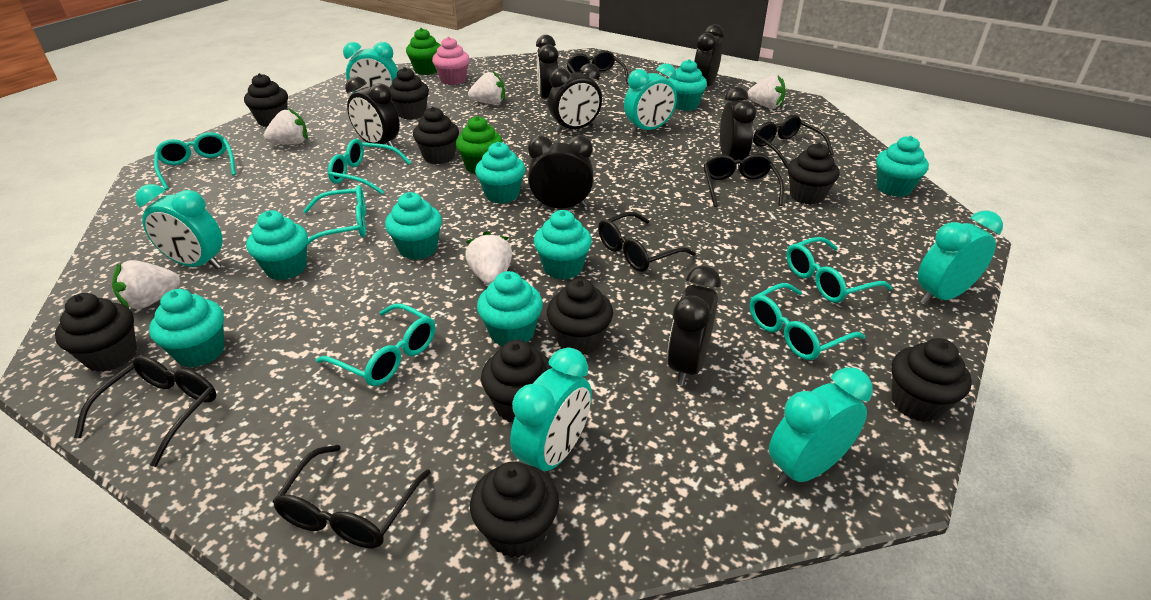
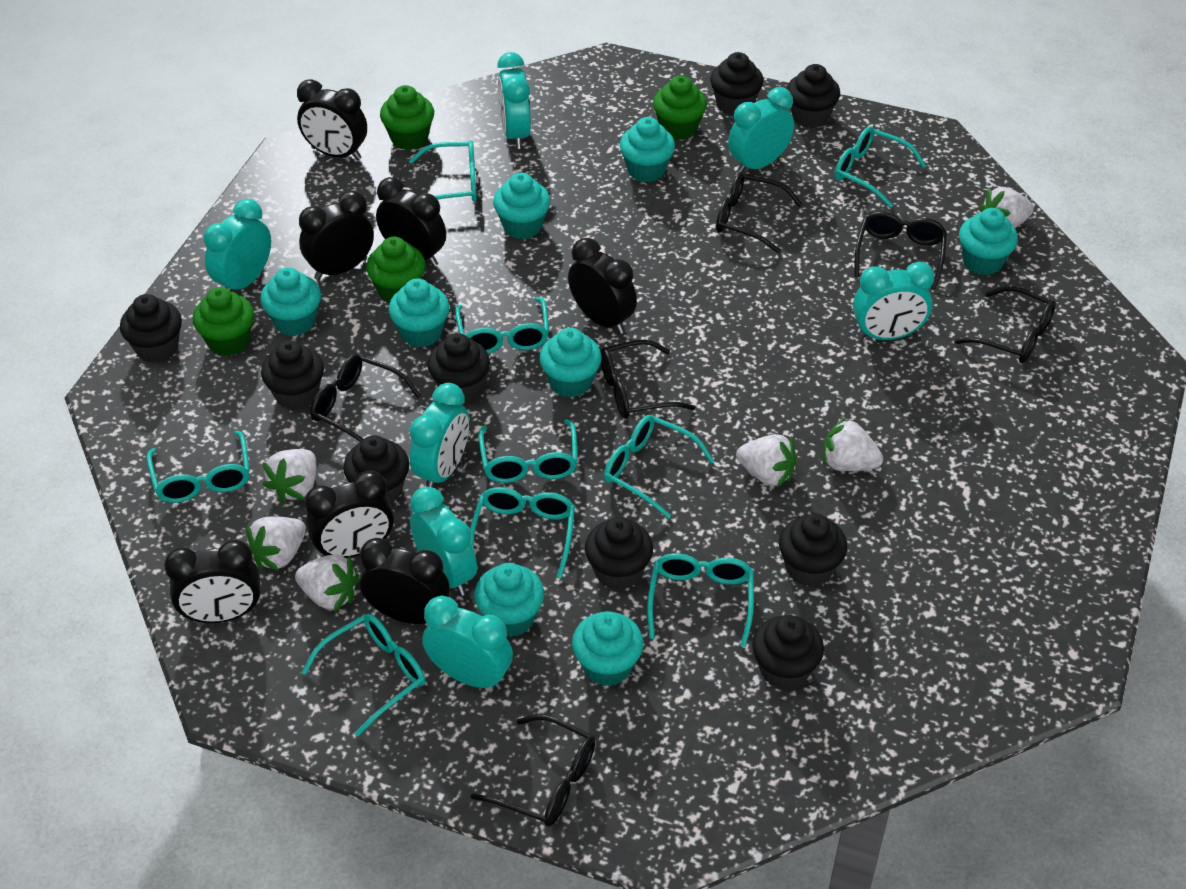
green cupcake: [406,28,441,75] [456,116,503,174] = 2 -> [193,287,254,356] [366,237,426,304] [380,85,434,150] [653,76,707,140] = 4
pink cupcake: [432,37,470,85] = 1 -> none = 0
turquoise clock: [135,184,223,269] [343,42,398,92] [510,348,592,471] [624,63,677,134] [769,367,873,487] [918,210,1003,305] = 6 -> [204,199,271,291] [410,383,469,487] [410,487,477,596] [422,596,513,690] [497,52,531,149] [728,87,794,173] [853,262,935,340] = 7
turquoise glasses: [154,132,236,190] [303,185,366,245] [316,303,435,386] [328,139,411,194] [750,283,865,360] [786,237,892,303] = 6 -> [146,430,250,503] [301,614,425,736] [409,140,477,202] [455,297,549,354] [470,487,575,579] [478,419,578,483] [604,415,714,519] [647,553,754,647] [835,126,926,208] = 9
white strawberry: [112,260,180,309] [264,108,308,145] [465,231,512,285] [468,71,505,104] [747,75,786,109] = 5 -> [246,516,306,571] [263,449,316,503] [295,555,359,612] [736,434,797,488] [823,417,883,471] [980,187,1034,228] = 6

